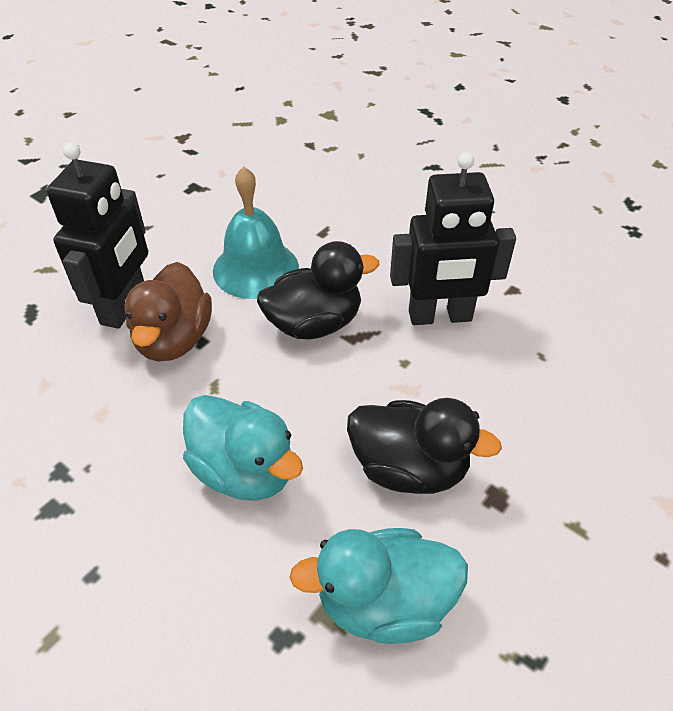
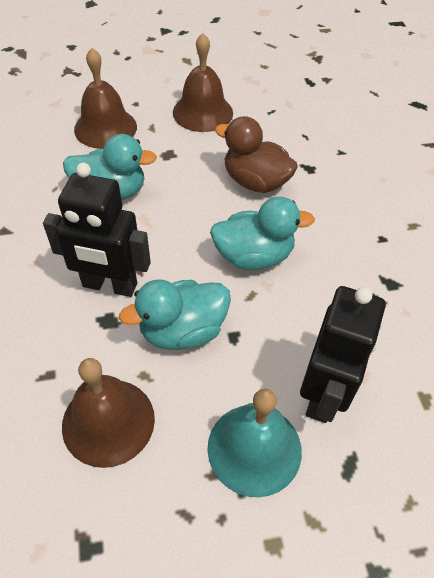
black duck: [257,241,379,339] [347,398,502,494] = 2 -> none = 0
brown bell: none = 0 -> [62,358,155,468] [74,48,137,149] [173,33,233,132] = 3
turquoise duck: [183,395,303,501] [289,528,468,644] = 2 -> [63,134,157,200] [119,279,231,350] [210,197,315,270] = 3

